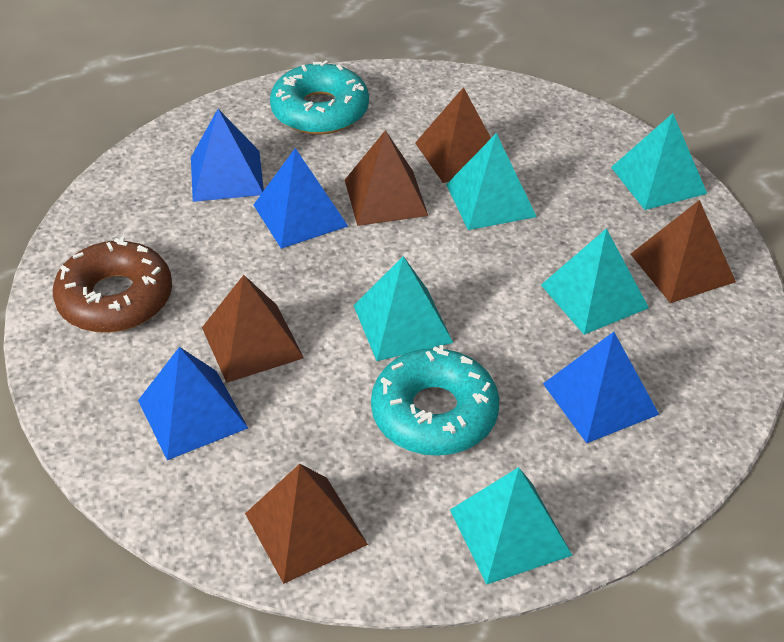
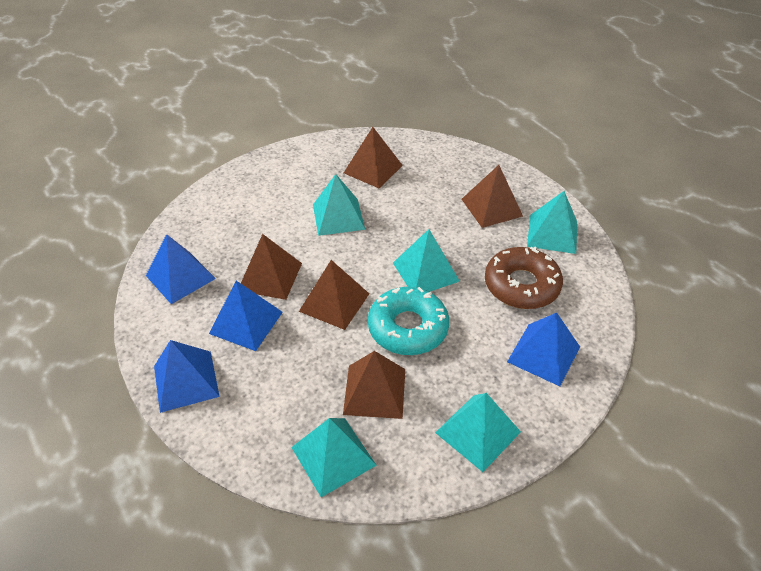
turquoise donut: [270,60,369,134] [371,345,499,456] = 2 -> [368,287,449,355] = 1

